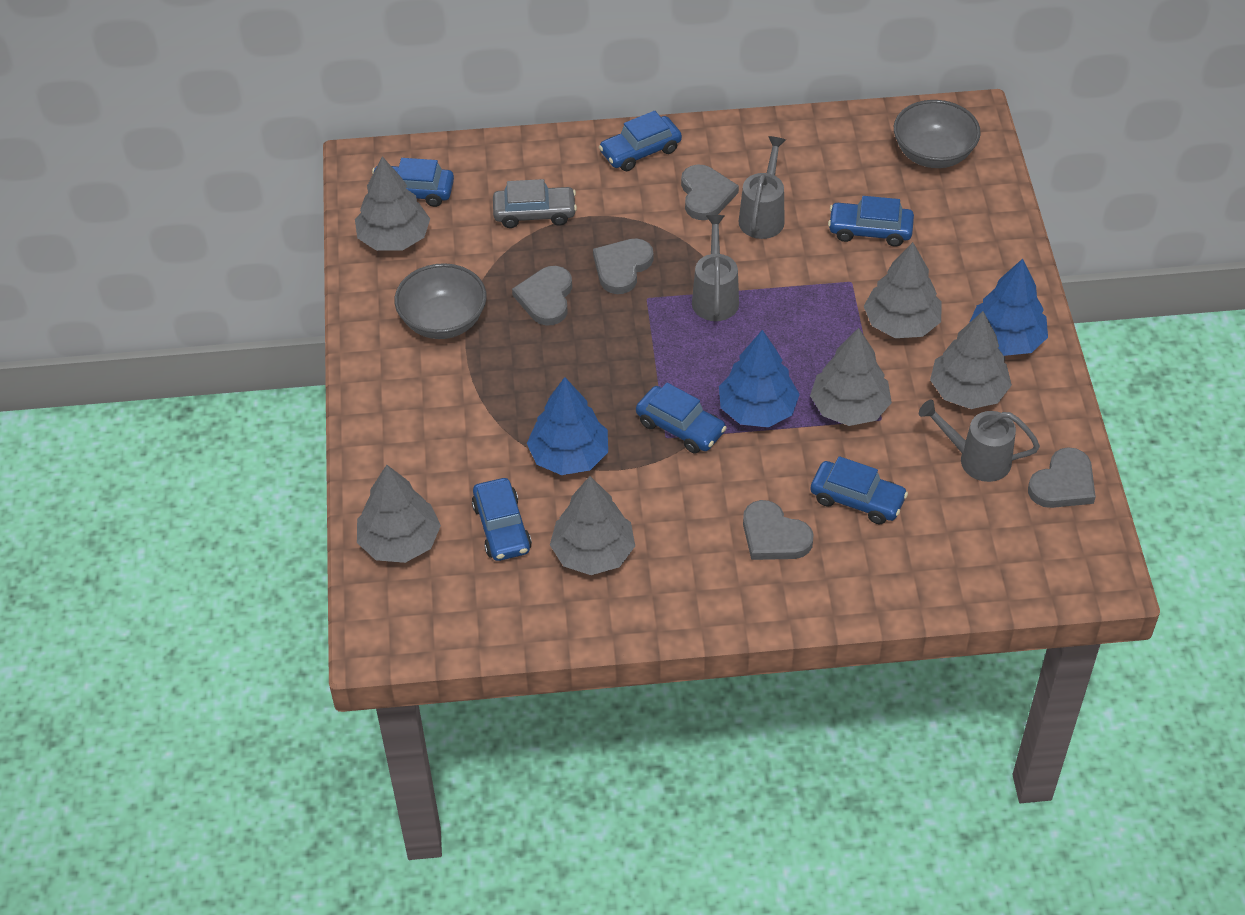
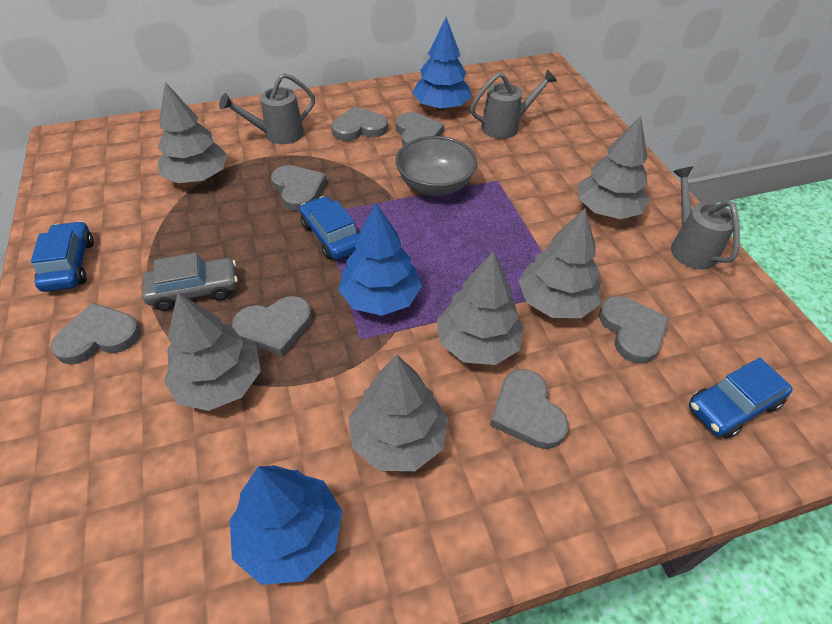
blue car: [372,158,454,207] [472,478,532,561] [599,111,682,171] [636,383,727,453] [810,456,908,524] [828,196,914,247] = 6 -> [31,221,94,292] [300,196,359,260] [689,358,792,439] = 3
grey bowl: [395,263,487,339] [894,100,981,168] = 2 -> [395,136,477,196] = 1
grey heart: [512,266,572,326] [593,239,653,294] [681,164,739,220] [743,500,814,560] [1028,447,1096,508] = 5 -> [51,303,141,365] [232,296,312,356] [271,165,327,211] [332,106,388,141] [396,112,444,146] [490,369,569,449] [599,296,669,364] = 7

